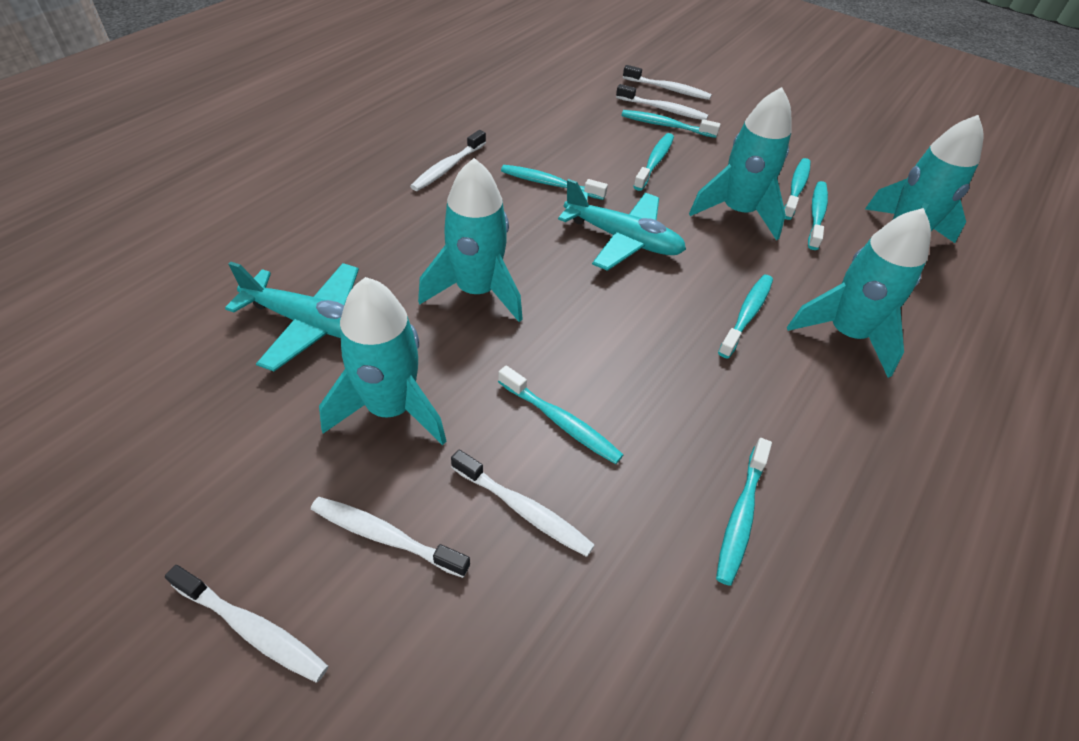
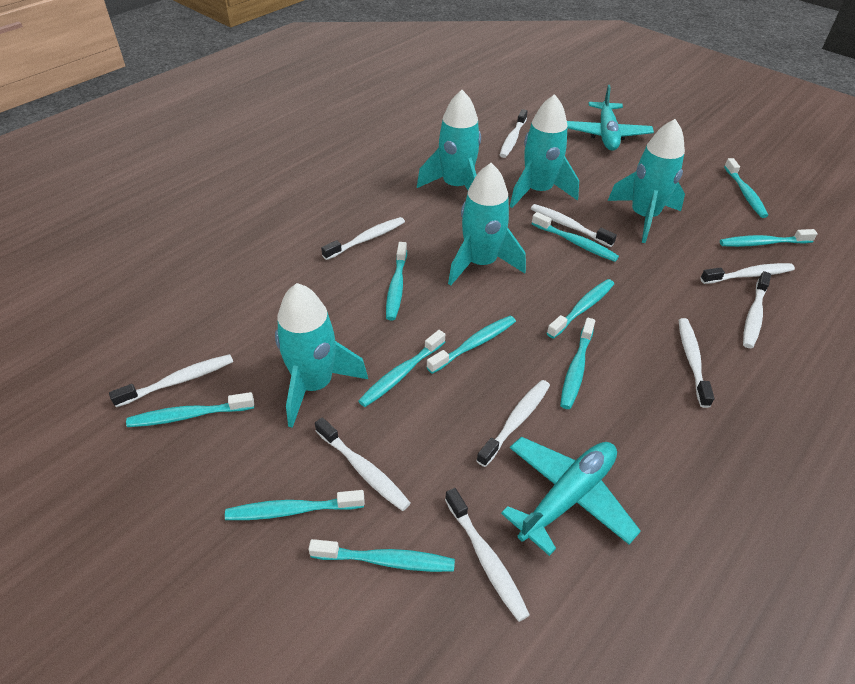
turquoise toothbrush: [498,365,623,464] [501,165,608,200] [622,110,720,138] [633,133,674,191] [716,438,772,586] [718,275,773,358] [784,158,811,220] [808,181,828,250] = 8 -> [126,392,254,427] [225,490,365,520] [308,539,455,572] [358,330,445,407] [386,242,407,321] [427,316,516,374] [532,212,619,262] [547,279,614,339] [560,318,595,409] [720,229,818,247] [724,158,768,218] = 11
white toothbrush: [165,565,328,683] [311,497,470,578] [410,130,486,191] [451,450,595,557] [616,84,708,120] [623,65,712,100] = 6 -> [109,354,233,407] [315,417,411,511] [321,217,405,260] [445,488,530,622] [476,380,550,467] [500,109,528,158] [531,204,617,247] [679,318,714,408] [700,263,795,284] [743,271,771,348] = 10

